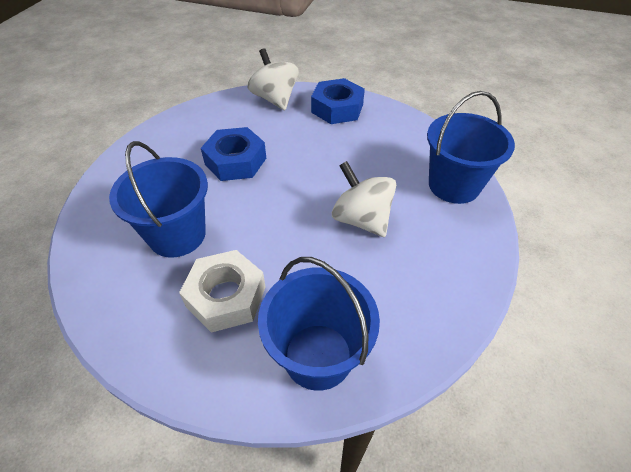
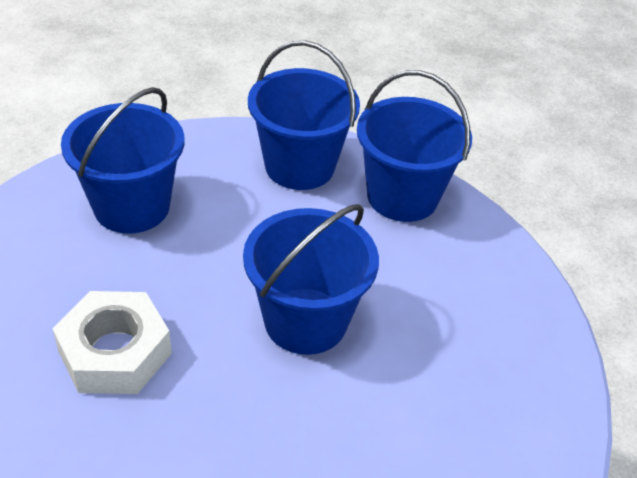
blue bucket: [109,141,208,258] [258,257,380,391] [427,91,515,204] = 3 -> [61,87,184,234] [243,204,379,355] [248,40,360,190] [357,70,472,222] = 4
blue nut: [201,127,266,181] [311,78,365,124] = 2 -> none = 0
white spinning top: [248,48,299,110] [332,161,396,237] = 2 -> none = 0

